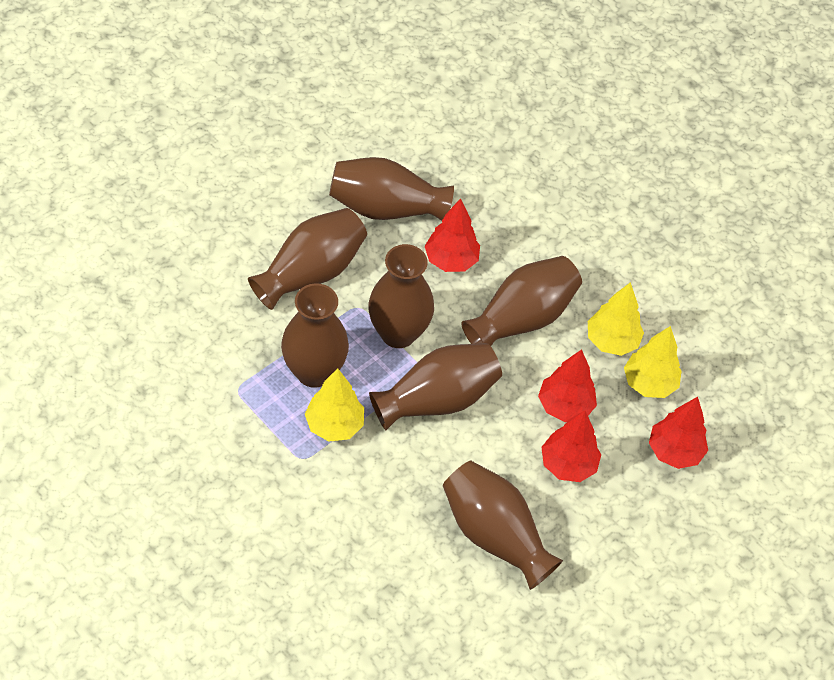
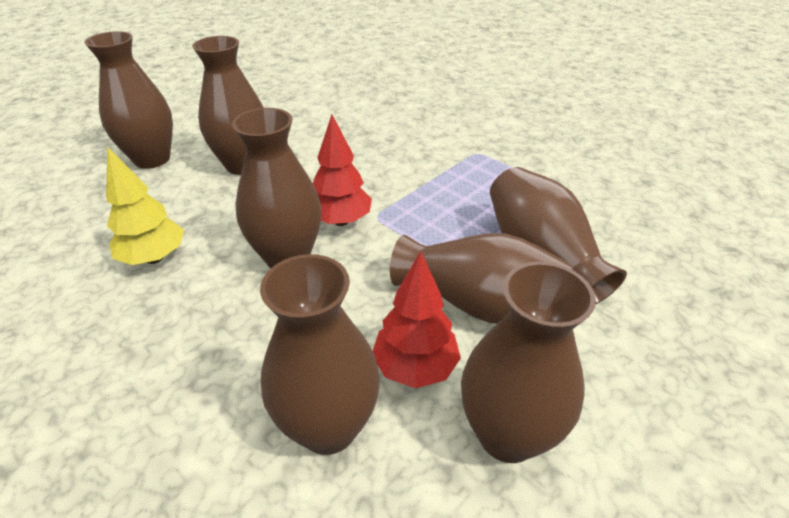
red tree: [425,198,480,272] [538,349,597,422] [541,410,601,482] [649,397,708,469] = 4 -> [313,114,372,226] [373,251,461,388] = 2
yellow tree: [305,368,364,442] [588,282,644,356] [624,326,682,398] = 3 -> [106,147,184,265] = 1

